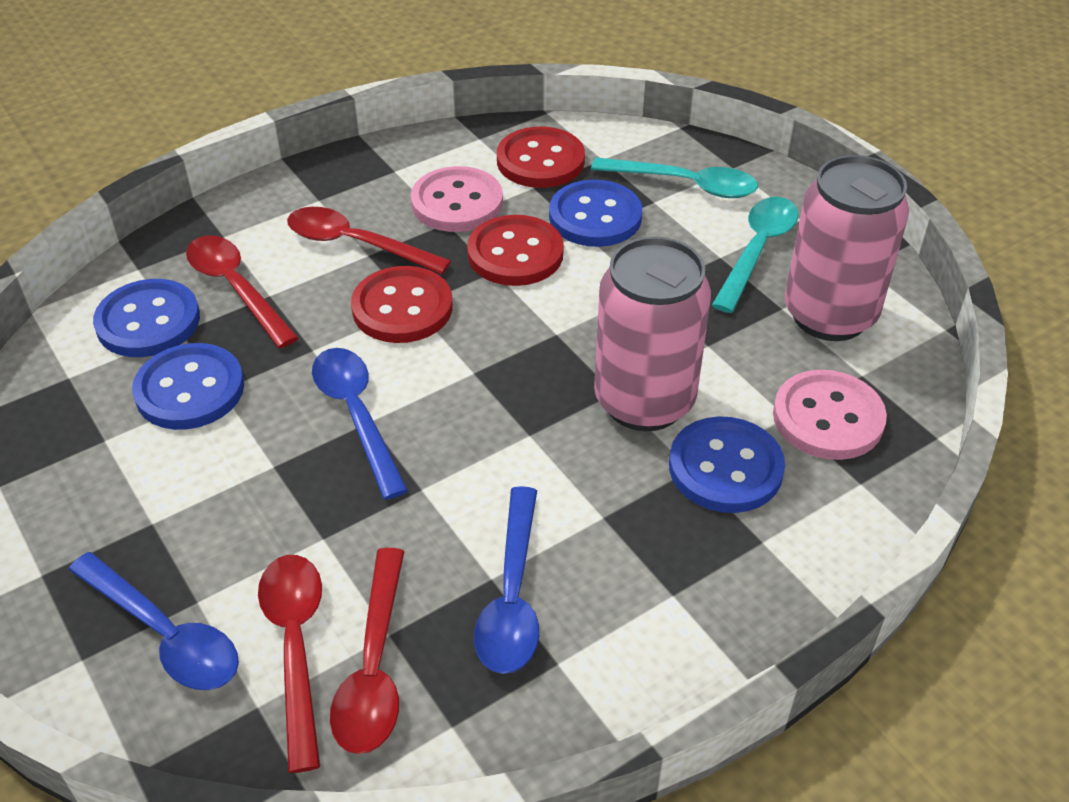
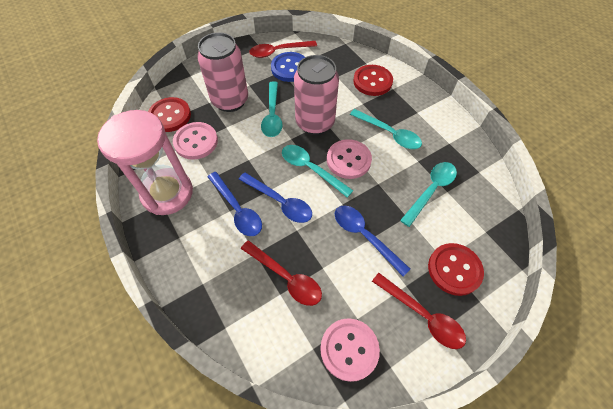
blue button: [93,279,200,357] [132,343,244,430] [549,180,642,247] [669,416,785,513] = 4 -> [271,52,305,82] = 1
pink button: [411,166,503,232] [773,370,887,460] = 2 -> [173,122,218,160] [320,318,380,382] [327,139,372,179] = 3
pink hourglass: none = 0 -> [97,110,193,215] = 1
red spoon: [186,235,299,348] [258,555,322,773] [287,207,451,274] [330,548,405,754] = 4 -> [241,240,322,306] [249,41,317,58] [372,273,466,349] = 3
turquoise spoon: [591,158,758,198] [712,197,798,313] = 2 -> [261,82,283,137] [282,145,353,198] [350,109,422,149] [400,162,457,227] = 4

